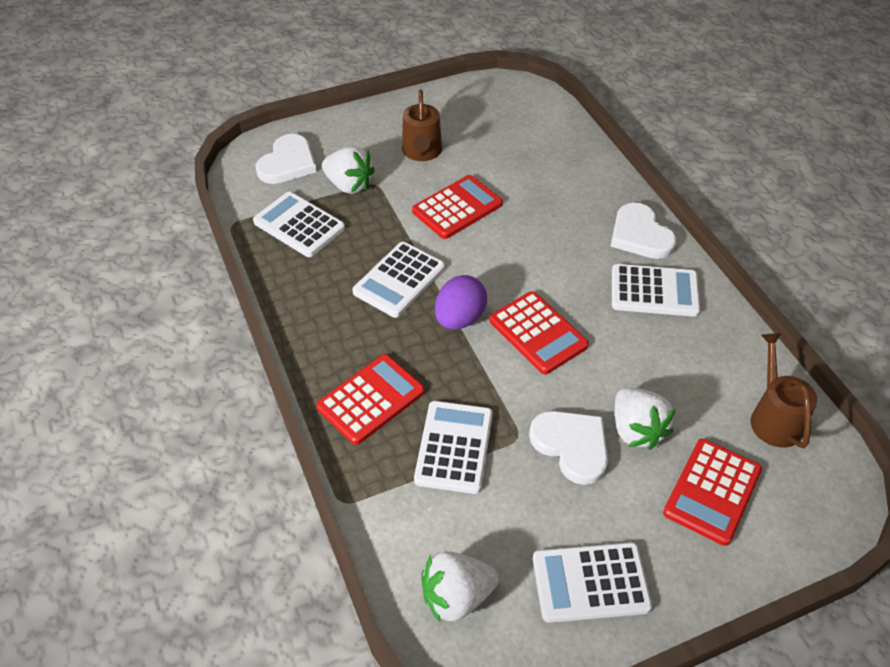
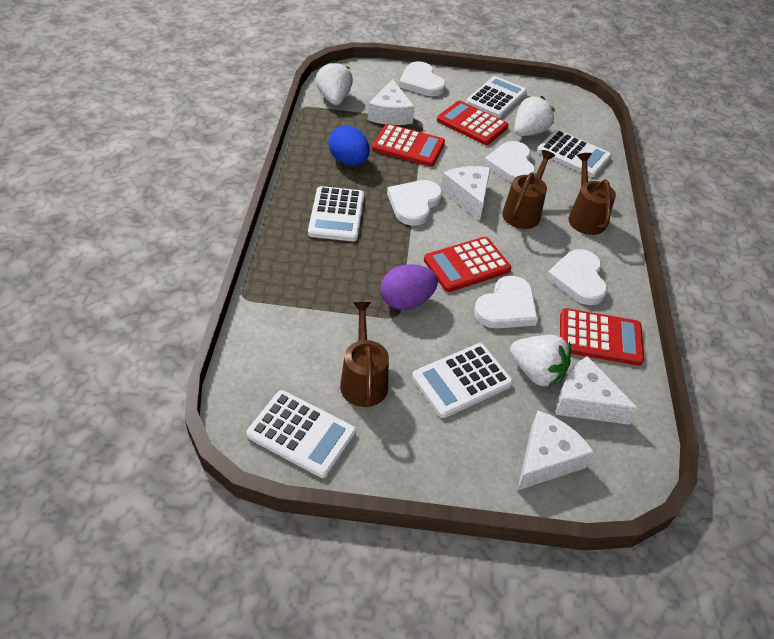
blue egg: none = 0 -> [328,125,370,166] = 1
brown watering can: [402,89,442,161] [751,333,817,448] = 2 -> [340,302,389,407] [502,150,555,229] [568,153,616,235] = 3
white cheese: none = 0 -> [368,79,415,125] [441,166,491,221] [517,411,595,491] [556,356,639,425] = 4
white heart: [256,134,317,184] [529,411,608,485] [610,202,676,259] = 3 -> [387,180,443,226] [399,61,446,96] [474,276,538,328] [484,141,536,182] [546,249,608,305] = 5

